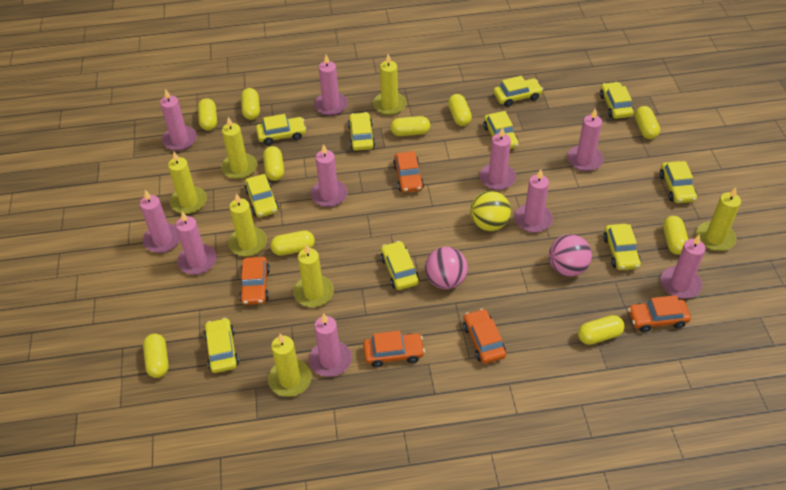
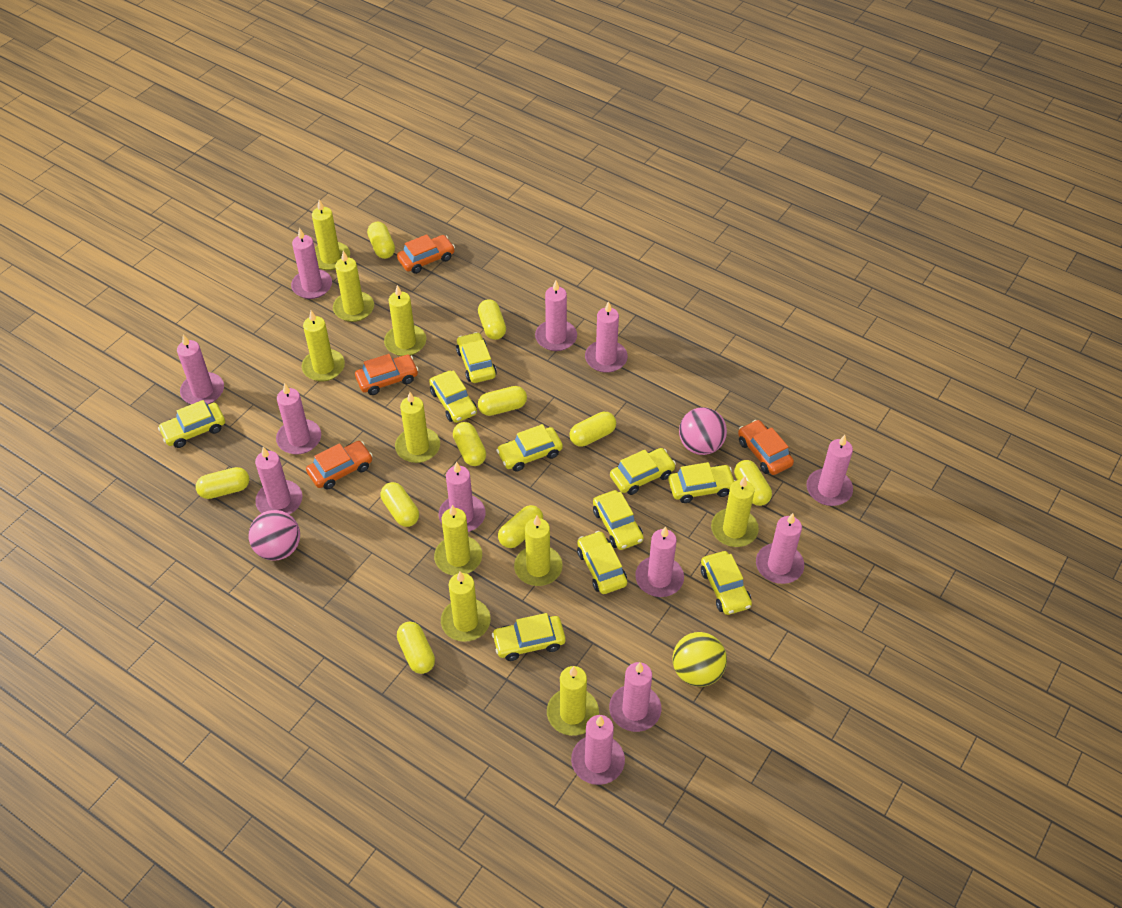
orange car: [239,257,270,305] [363,331,425,368] [393,151,424,193] [463,309,506,364] [628,295,691,332] = 5 -> [306,441,373,490] [355,354,418,395] [397,234,455,274] [738,420,794,475] = 4
pink candle: [140,190,180,253] [160,89,197,151] [176,212,217,275] [309,313,352,377] [311,144,348,207] [314,55,348,116] [479,127,516,190] [514,169,553,233] [567,108,604,171] [661,234,706,299] = 10 -> [177,334,224,404] [255,447,302,515] [276,383,321,454] [291,228,332,299] [439,462,486,532] [535,280,577,351] [571,715,625,785] [585,301,628,373] [609,662,662,732] [635,526,684,597] [756,513,804,584] [807,435,853,506] = 12
yellow candle: [168,152,207,214] [221,117,257,179] [228,193,267,257] [268,334,311,397] [293,244,334,307] [373,54,407,115] [696,187,741,251] = 7 -> [302,311,345,382] [312,200,350,270] [333,251,374,322] [384,285,426,356] [395,392,440,463] [434,505,482,575] [441,572,491,642] [514,516,563,586] [547,666,599,736] [711,476,759,547] = 10

